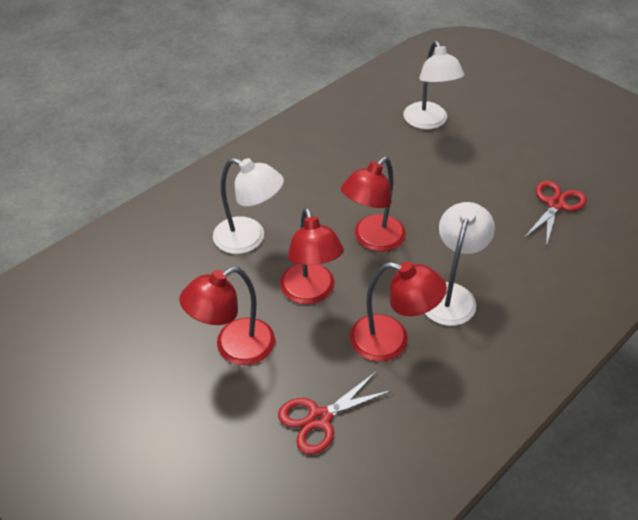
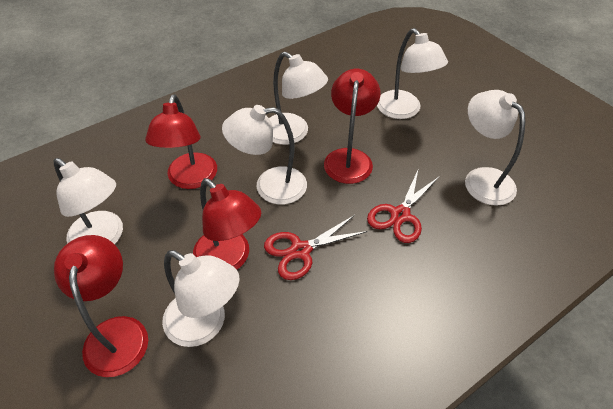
white lamp: [213,158,284,254] [403,41,464,129] [425,202,495,326] = 3 -> [53,158,123,244] [162,250,240,347] [222,105,307,205] [269,52,328,145] [377,28,448,119] [465,90,525,206] = 6

